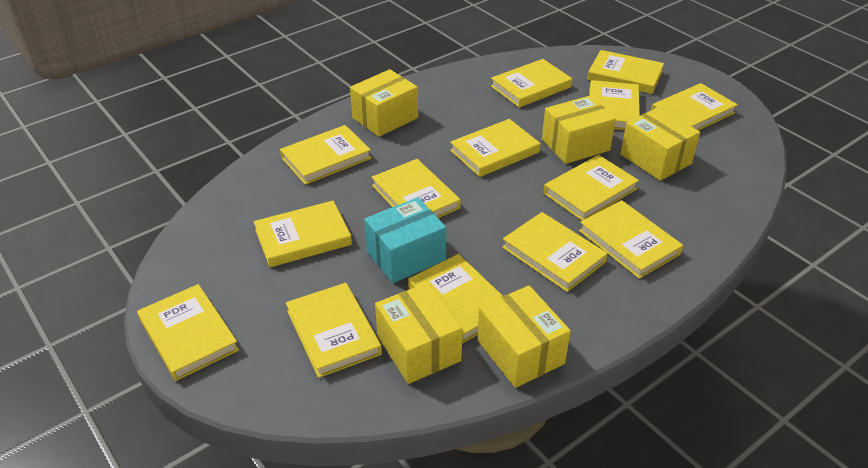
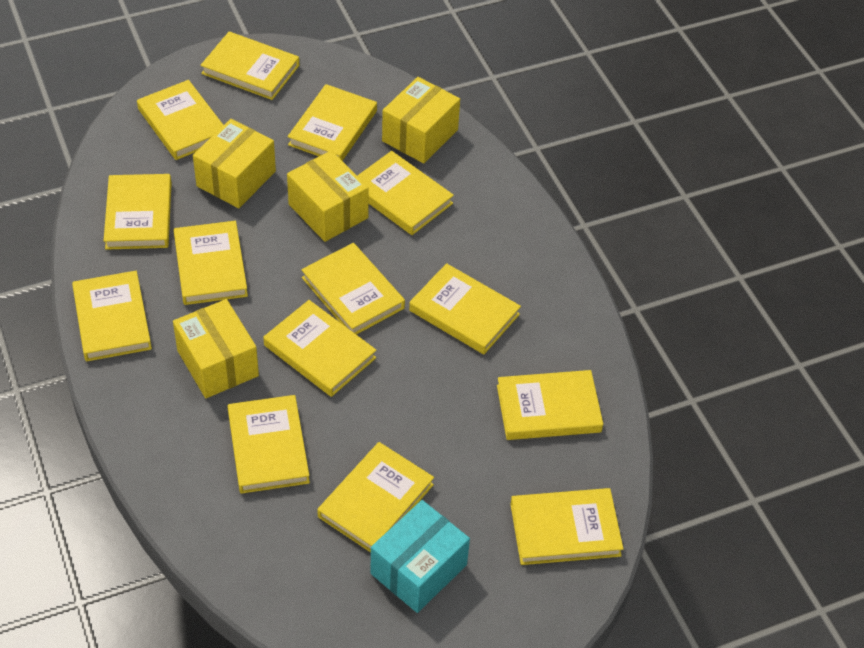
yellow box: [350,69,418,137] [375,282,463,384] [477,285,571,388] [542,96,616,164] [620,107,700,181] = 5 -> [173,299,259,398] [193,119,276,208] [287,150,369,242] [382,77,460,163] = 4

